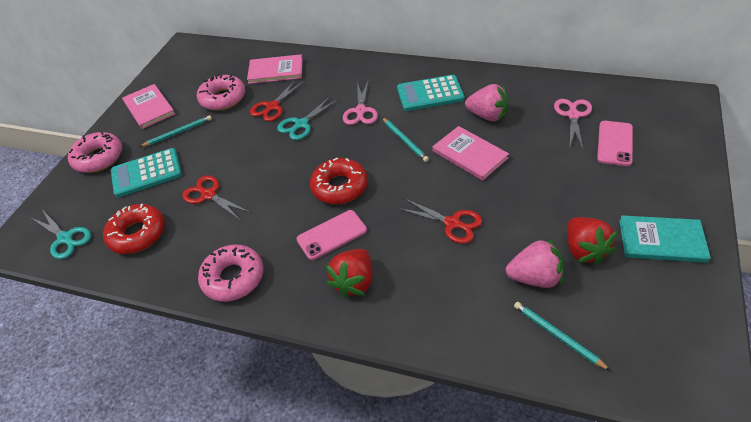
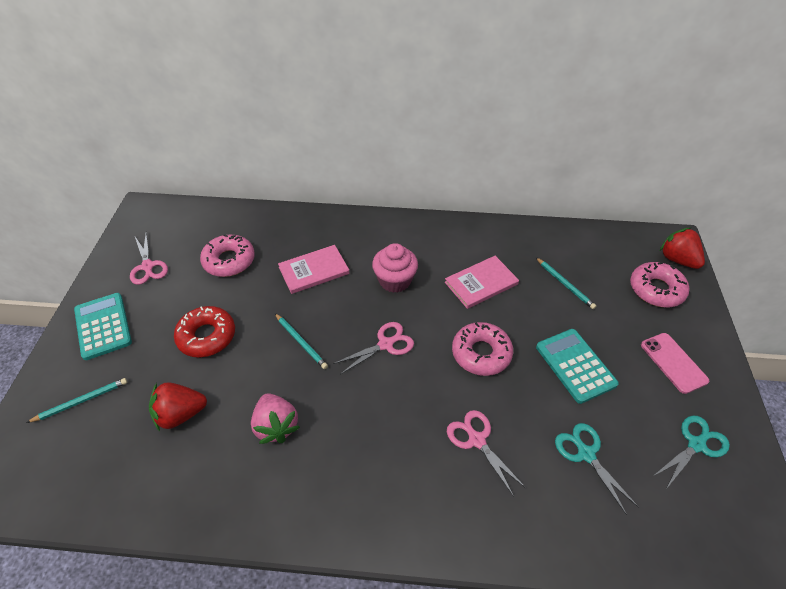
pink book: [122,84,175,129] [247,54,303,84] [432,126,509,181] = 3 -> [278,245,350,294] [445,256,519,309] = 2
pink cupcake: none = 0 -> [372,243,418,293] = 1
pink phone: [297,210,367,260] [597,121,633,166] = 2 -> [641,333,709,394] = 1
pink scissors: [343,81,378,125] [554,99,592,149] = 2 -> [130,233,168,285] [333,322,414,375] [447,410,526,497] = 3
pink strawberry: [465,84,508,121] [506,238,564,288] = 2 -> [251,393,300,444] = 1
red donut: [103,204,165,254] [310,158,368,204] = 2 -> [174,306,235,357] = 1
red scissors: [182,175,249,220] [250,79,304,121] [398,198,482,244] = 3 -> none = 0
turquoise book: [619,215,711,263] = 1 -> none = 0

